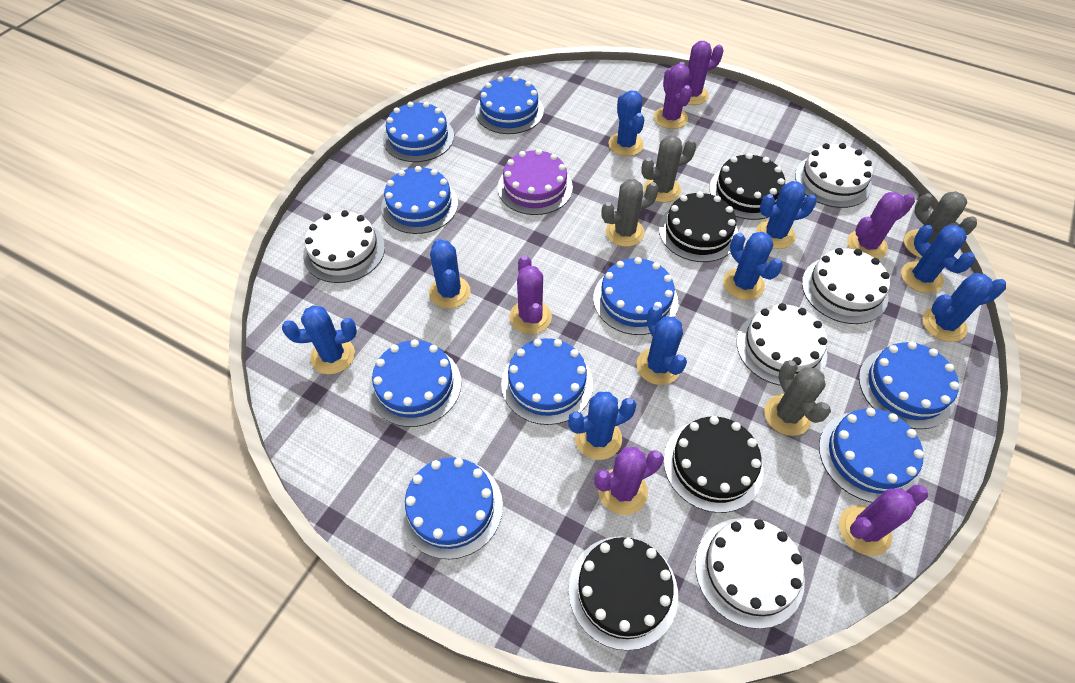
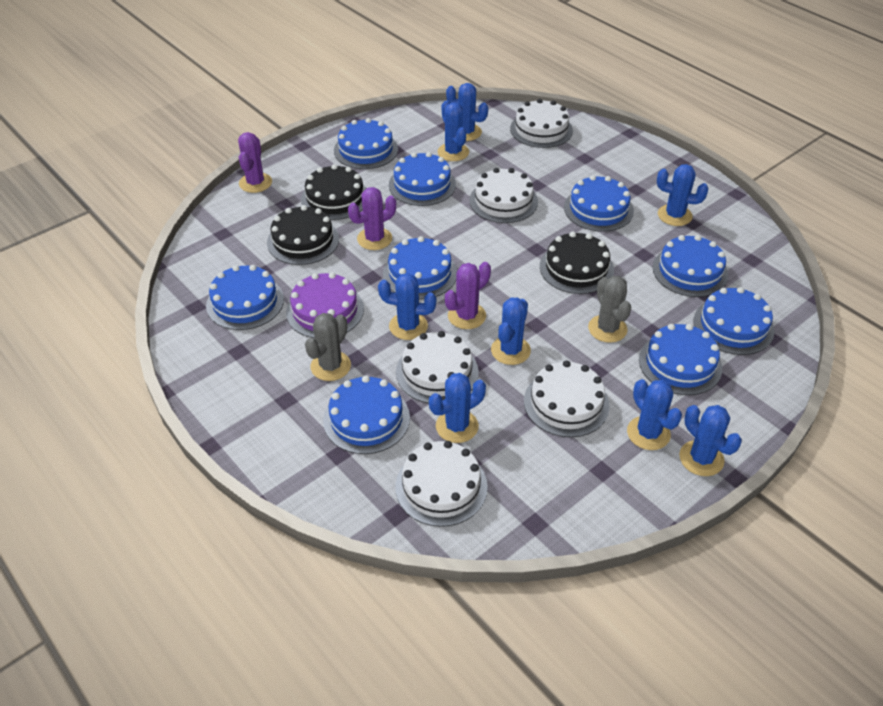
black cake: [569,536,678,650] [659,191,738,262] [664,416,763,513] [709,153,785,220] = 4 -> [267,205,339,265] [301,164,367,220] [540,232,614,294] = 3
blue cactus: [282,305,357,374] [429,239,471,309] [568,392,636,460] [608,90,644,156] [637,305,687,385] [723,232,783,300] [756,181,817,249] [901,225,975,293] [922,273,1006,342] = 9 -> [378,273,436,340] [429,373,486,443] [438,100,469,161] [446,83,488,141] [491,297,531,365] [627,379,682,450] [657,164,709,226] [679,405,742,476] = 8
grey cactus: [601,179,659,247] [641,135,696,202] [764,360,831,436] [904,191,977,258] = 4 -> [305,313,351,381] [588,276,631,343] = 2
purple cactus: [509,256,552,334] [594,447,663,515] [654,64,692,129] [679,41,724,105] [839,485,928,556] [847,192,915,259] = 6 -> [238,132,272,193] [348,187,396,250] [445,262,491,329] = 3

